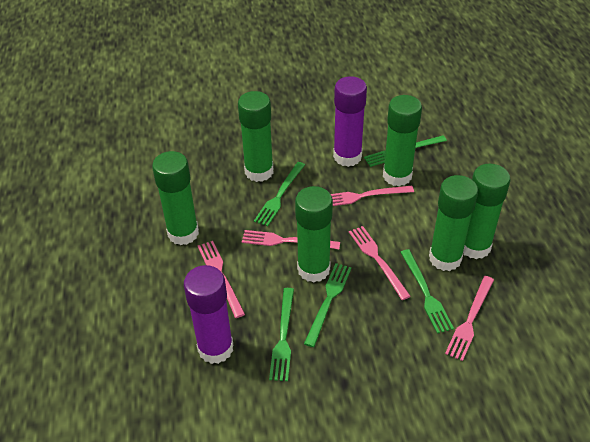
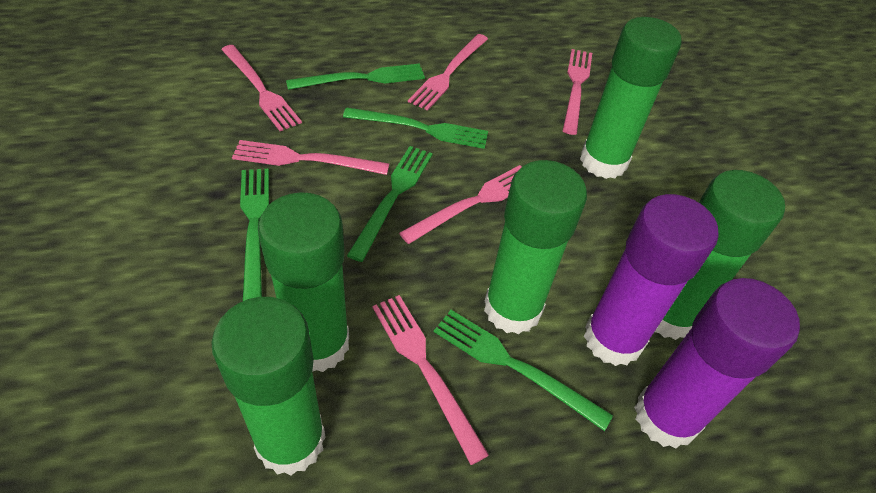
green glue stick: [152,151,199,245] [238,91,273,182] [295,186,333,282] [383,95,422,186] [429,175,478,271] [463,164,510,259] = 6 -> [211,297,326,475] [258,192,349,372] [484,160,587,334] [580,17,682,179] [655,170,785,340] = 5
pink fork: [198,241,245,318] [242,230,340,249] [330,186,414,206] [349,226,411,300] [445,276,494,361] = 5 -> [221,45,302,131] [232,140,389,175] [372,295,489,465] [399,165,522,244] [408,34,488,111] [563,49,592,135] = 6

